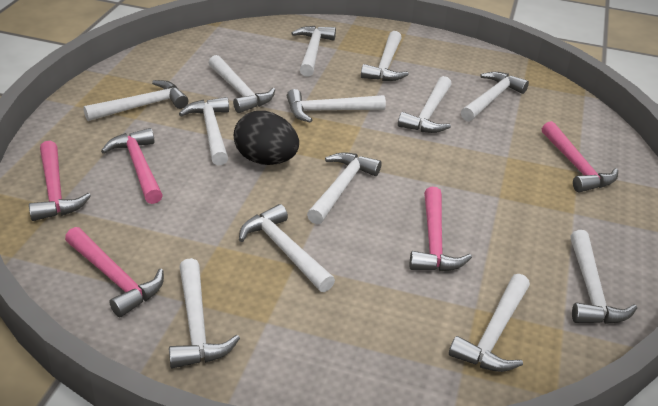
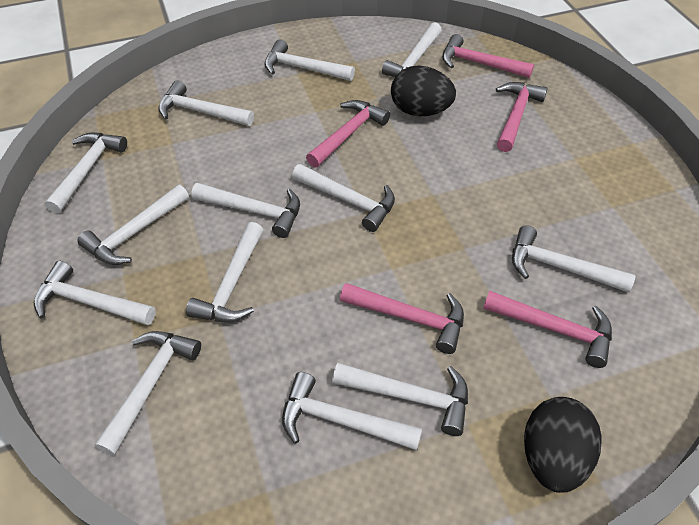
black egg: [234,111,299,165] = 1 -> [391,65,456,116] [524,397,602,493] = 2

